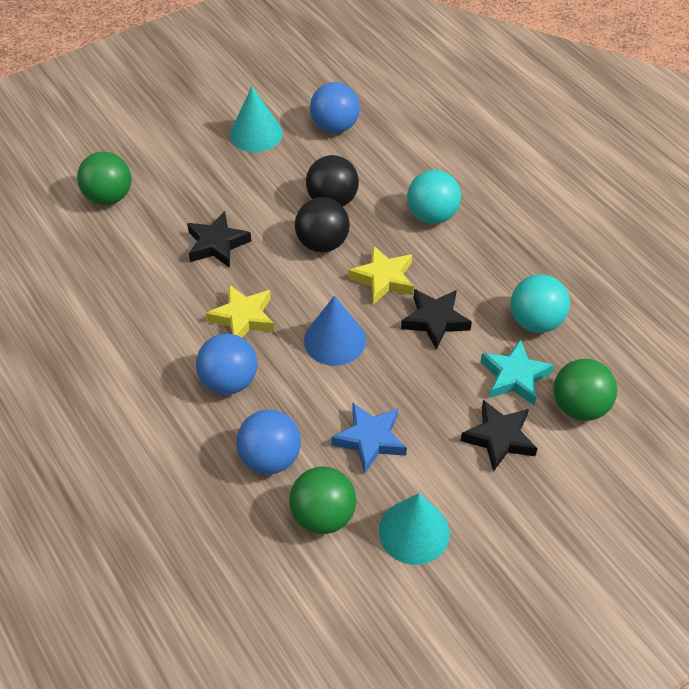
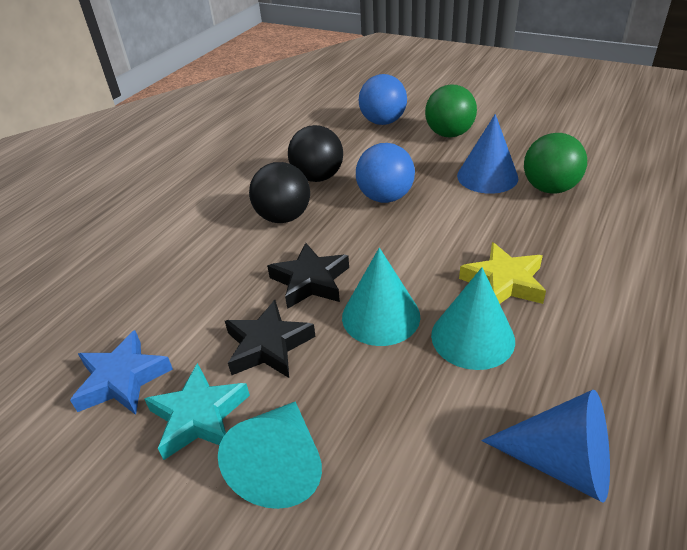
black star: [187,211,251,268] [401,289,472,350] [460,400,538,472] = 3 -> [225,300,316,378] [267,243,349,309] = 2
blue ball: [196,333,257,394] [236,409,301,474] [310,82,360,133] = 3 -> [356,143,415,203] [359,74,407,125] = 2
blue cone: [304,295,366,366] = 1 -> [457,114,518,194] [481,390,610,502] = 2
green ball: [77,151,132,205] [289,466,356,534] [553,359,617,421] = 3 -> [425,84,477,138] [524,133,587,194] = 2
turquoise ball: [407,170,461,224] [511,274,570,333] = 2 -> none = 0
turquoise cone: [230,87,283,152] [379,493,450,565] = 2 -> [218,401,322,509] [342,248,420,346] [431,267,515,370] = 3
yellow star: [206,285,275,338] [349,245,414,305] = 2 -> [459,242,546,304] = 1

